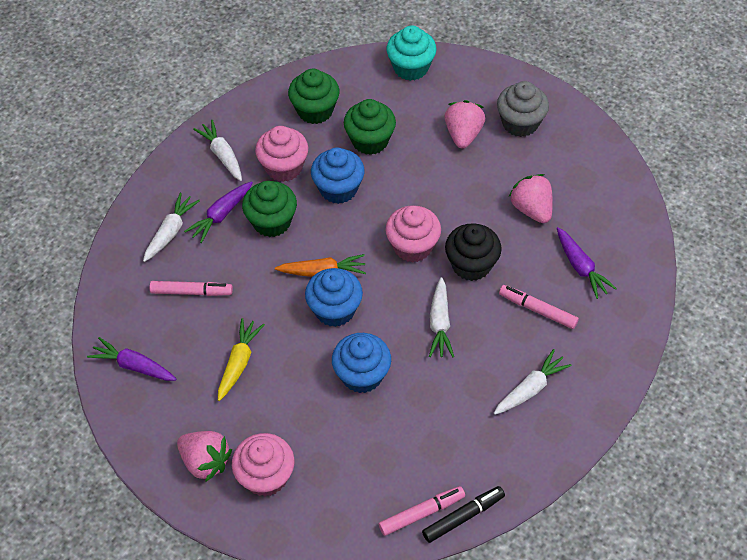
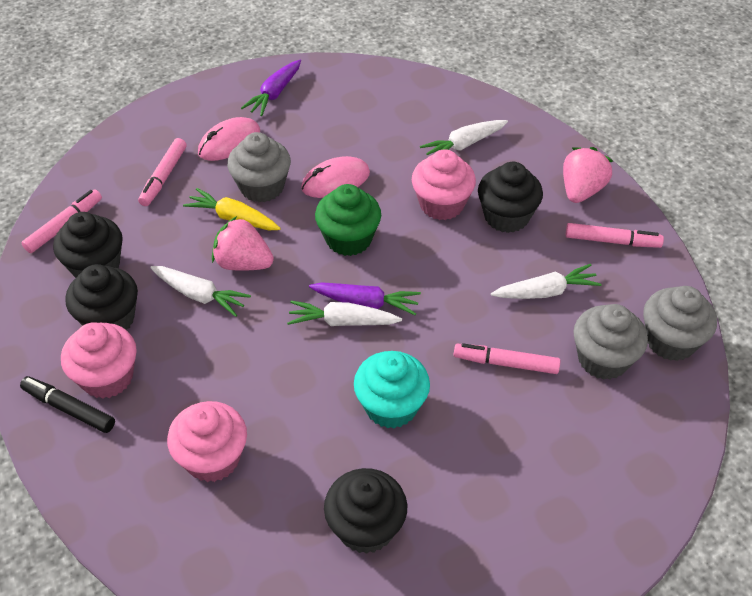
black cupcake: [445,223,502,281] = 1 -> [53,212,123,278] [65,264,138,330] [324,468,407,554] [478,162,543,233] = 4
blue cupcake: [305,268,363,327] [311,147,364,204] [332,333,391,393] = 3 -> none = 0
green cupcake: [242,181,297,237] [288,69,339,124] [344,99,396,155] = 3 -> [315,184,381,256] = 1
grey cupcake: [497,81,549,137] = 1 -> [227,132,291,202] [573,304,648,380] [643,286,717,361] = 3
orange carrot: [275,254,366,277] = 1 -> none = 0
pink marker: [149,281,233,296] [379,486,465,536] [499,285,579,329] = 3 -> [22,190,102,253] [138,138,187,206] [454,343,560,374] [566,223,664,248] = 4
pink mouse: none = 0 -> [198,117,260,161] [301,156,370,198] = 2
pink strawberry: [177,431,232,482] [444,100,485,148] [509,174,553,223] = 3 -> [212,216,274,271] [563,147,613,203] = 2
purple carrot: [87,337,177,381] [184,181,253,243] [557,227,617,299] = 3 -> [241,60,301,116] [309,282,421,315] = 2

